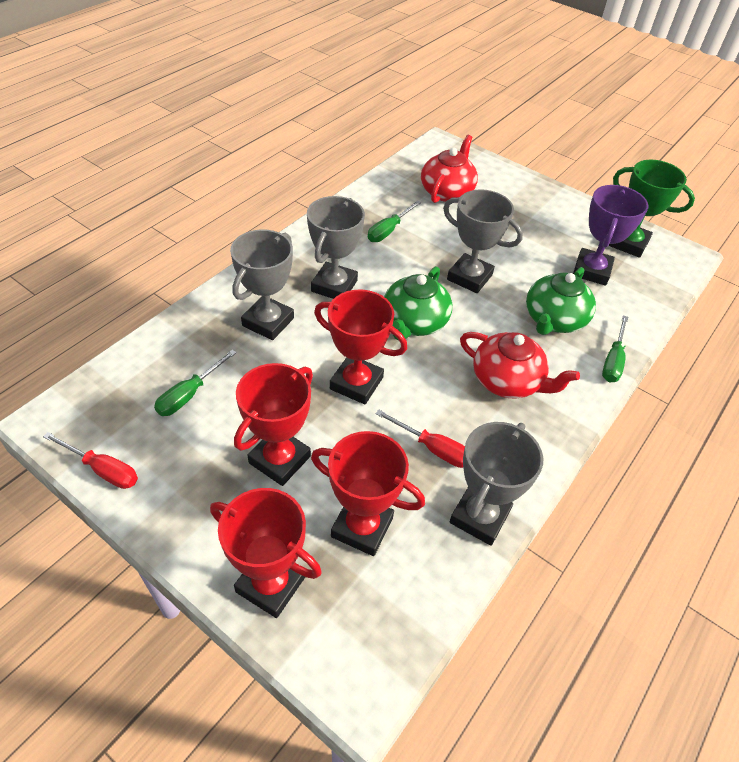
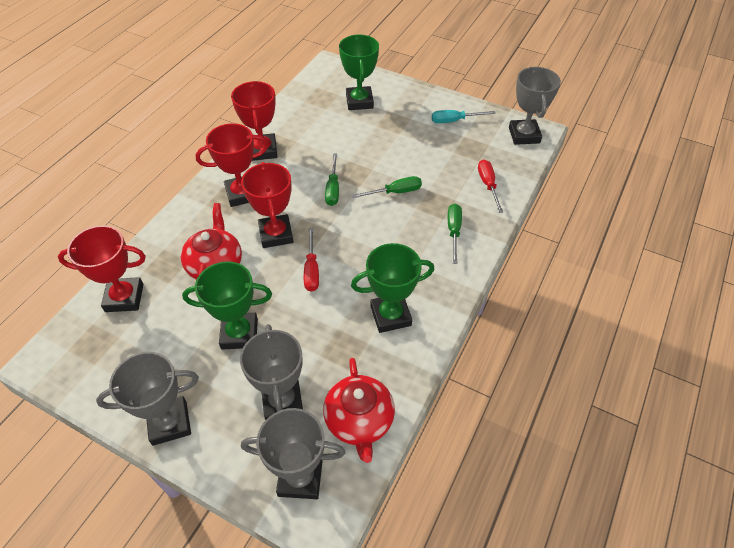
green teapot: [384,266,452,340] [526,267,596,335] = 2 -> none = 0
green trophy: [609,160,695,258] = 1 -> [182,261,272,350] [339,35,379,110] [351,243,434,333] = 3
purple trophy: [573,185,648,286] = 1 -> none = 0
turquoise screwdriver: none = 0 -> [432,110,495,123] = 1

